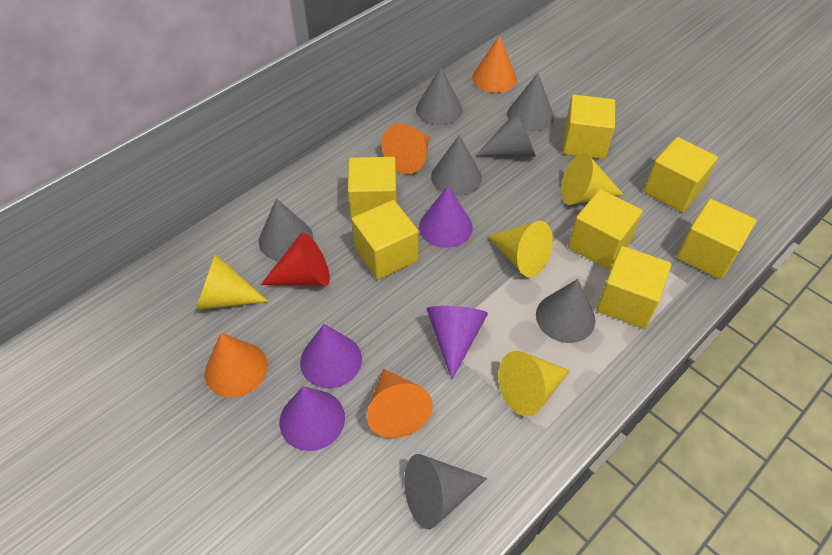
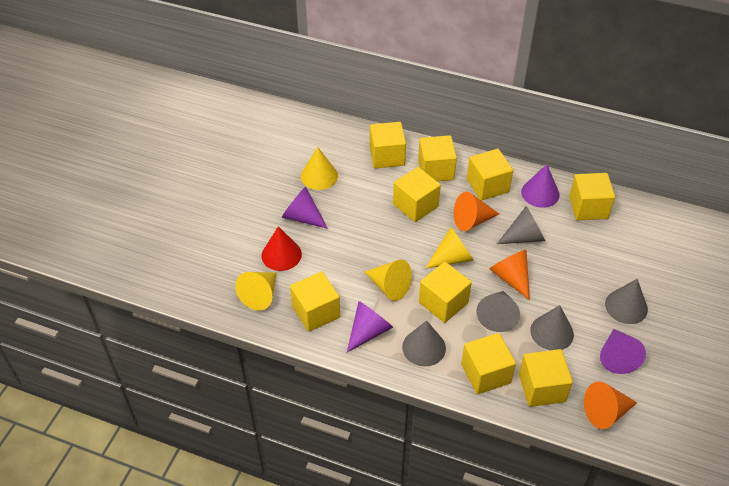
grey cone: [259,198,313,261] [404,454,487,529] [416,67,463,125] [431,135,482,196] [476,110,536,157] [507,73,554,132] [536,279,595,343] = 7 -> [402,320,446,367] [476,291,520,332] [497,206,545,244] [530,305,574,350] [605,279,648,324] = 5
orange cone: [205,333,268,397] [367,369,433,438] [382,123,430,174] [472,35,517,93] = 4 -> [454,192,499,231] [490,250,530,300] [584,381,637,429] = 3
yellow cube: [348,157,397,221] [352,200,419,280] [563,95,615,159] [568,189,643,269] [596,246,672,329] [644,137,718,212] [677,199,757,280] = 7 -> [290,271,340,332] [370,122,406,169] [393,167,441,222] [418,135,457,181] [419,262,472,323] [461,333,516,394] [467,149,513,201] [519,349,573,407] [569,173,615,220] = 9

